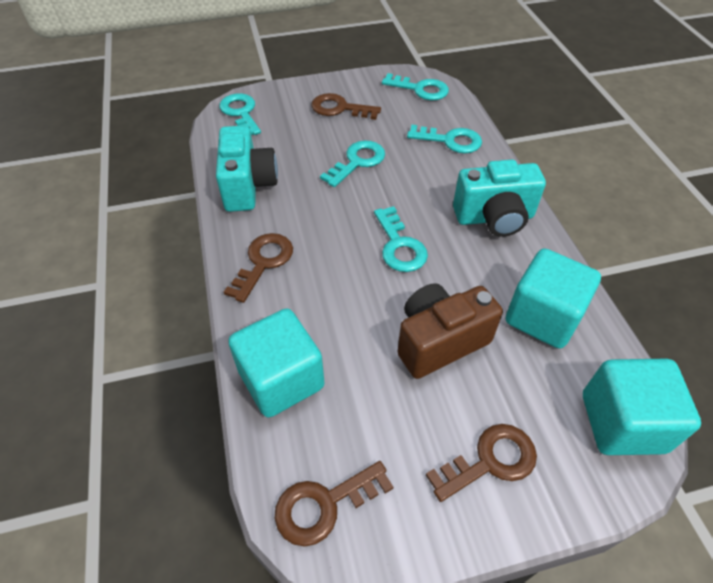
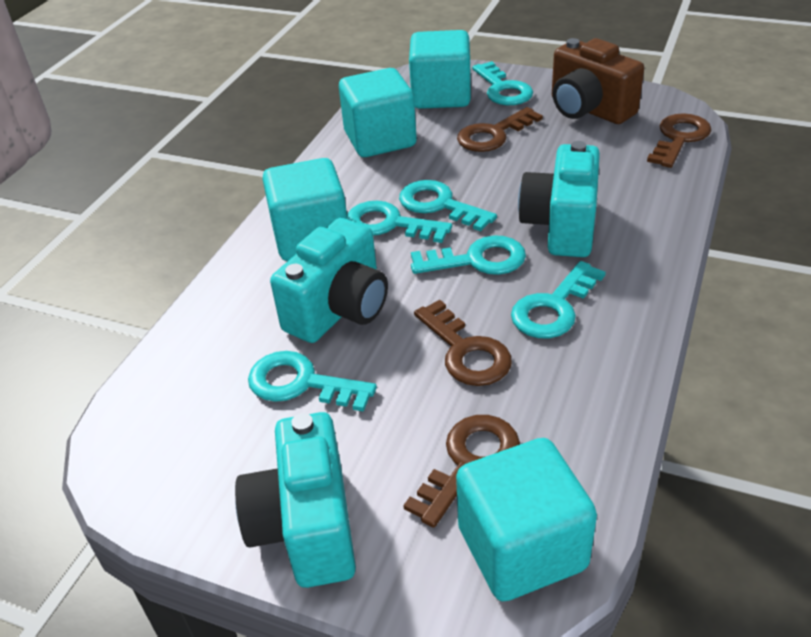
turquoise camera: [216,125,278,212] [453,160,546,237] = 2 -> [235,412,356,588] [270,218,388,343] [518,141,600,257] = 3
turquoise cube: [228,308,325,417] [506,248,601,349] [583,359,701,455] = 3 -> [263,158,348,261] [339,68,417,157] [409,30,471,109] [456,438,597,601] = 4
turquoise key: [219,94,261,135] [320,140,385,187] [374,206,428,272] [382,73,449,100] [407,125,482,153] = 5 -> [248,351,377,412] [347,201,452,243] [399,180,497,231] [411,235,526,275] [472,61,533,105] [511,261,606,338] = 6

